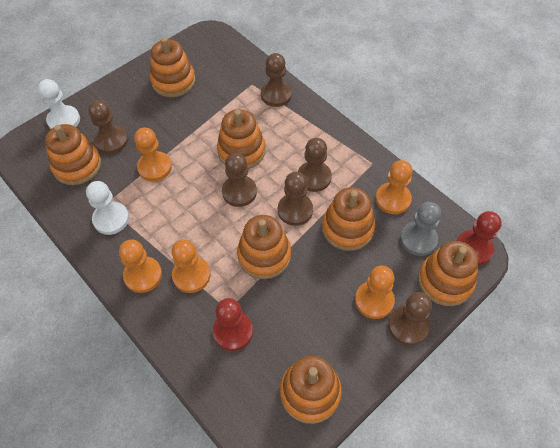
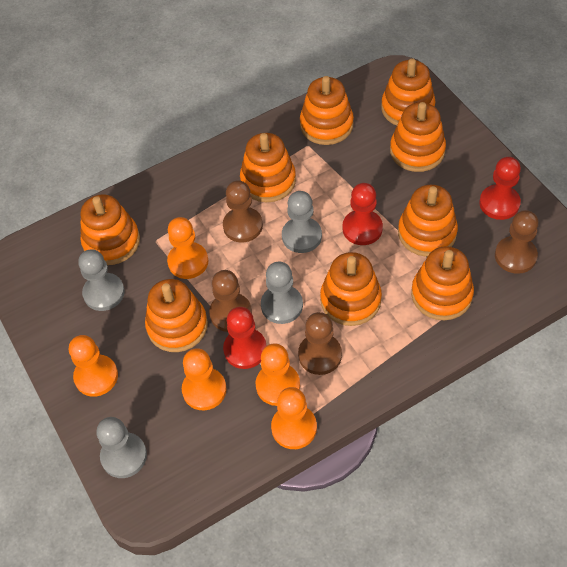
brown pawn: [88,100,128,154] [222,153,257,207] [261,53,292,107] [278,172,313,226] [298,138,332,192] [388,292,432,345] = 6 -> [209,270,252,332] [223,180,263,242] [298,312,342,375] [495,210,539,274] = 4
grey pawn: [400,202,441,256] = 1 -> [78,249,125,311] [96,417,147,478] [261,262,303,324] [282,191,322,253] = 4
orange stacking toy: [45,124,101,185] [150,37,195,97] [217,109,266,169] [237,215,291,279] [280,356,342,424] [322,187,375,251] [418,241,478,306] = 7 -> [80,194,140,265] [145,279,208,352] [240,133,296,202] [300,76,354,145] [320,252,382,326] [381,58,435,126] [390,102,446,172] [398,185,458,257] [411,246,474,320] = 9
red pawn: [213,298,253,351] [457,211,502,265] = 2 -> [223,307,266,369] [342,183,383,245] [479,157,521,220] = 3
white pawn: [38,79,80,129] [86,181,129,235] = 2 -> none = 0

